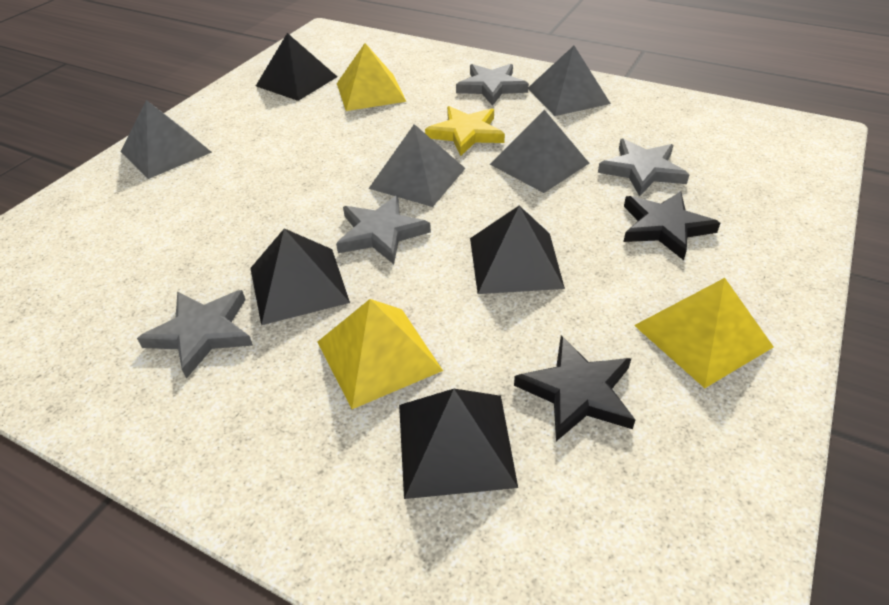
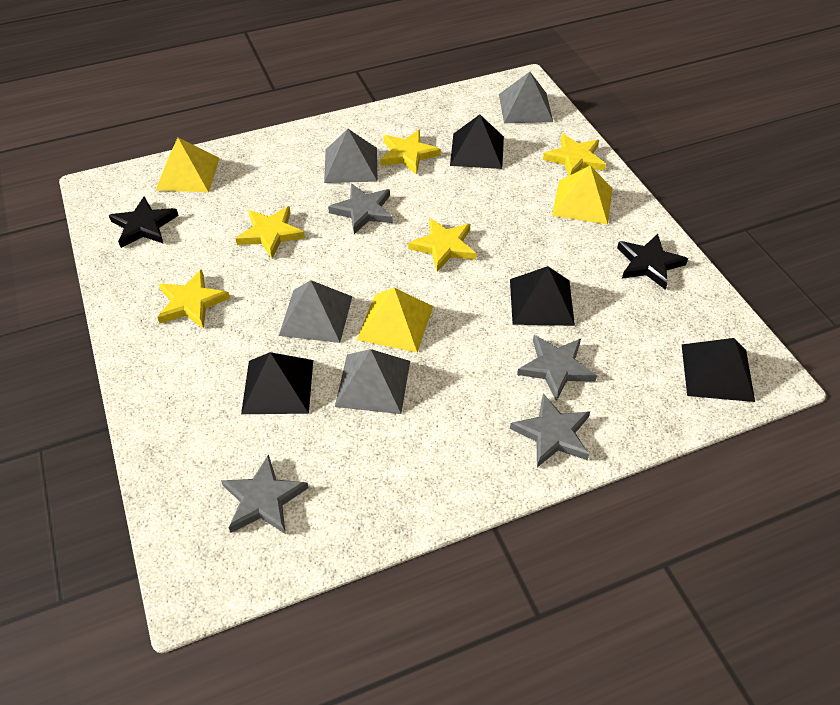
yellow star: [425,106,505,156] = 1 -> [157,269,230,329] [235,206,305,258] [380,129,441,175] [408,218,476,272] [543,134,606,176] = 5

